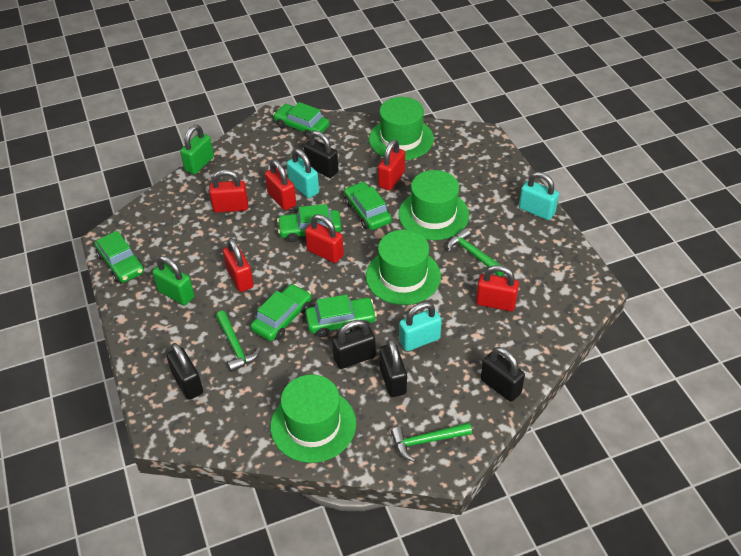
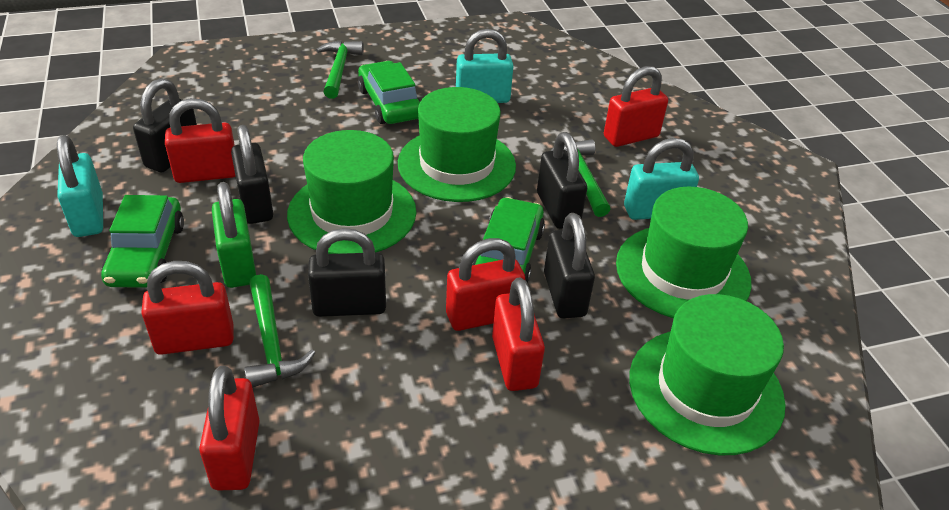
green car: [94,231,144,283] [251,284,312,341] [273,102,329,139] [277,204,342,242] [305,294,377,337] [344,182,392,230] = 6 -> [101,195,184,288] [358,61,421,124] [472,197,545,283] = 3
green padlock: [152,256,194,305] [180,125,214,174] = 2 -> [212,182,256,288] = 1

